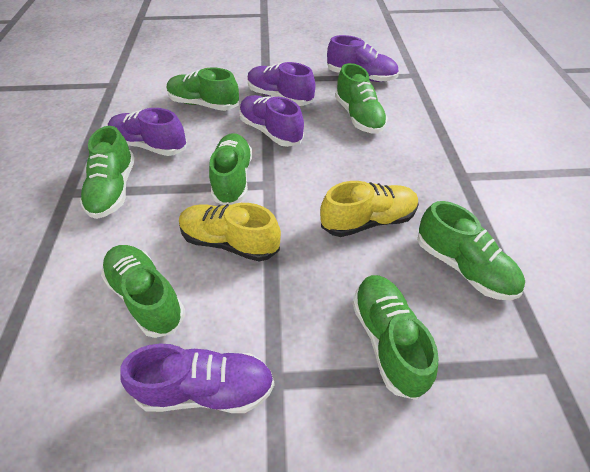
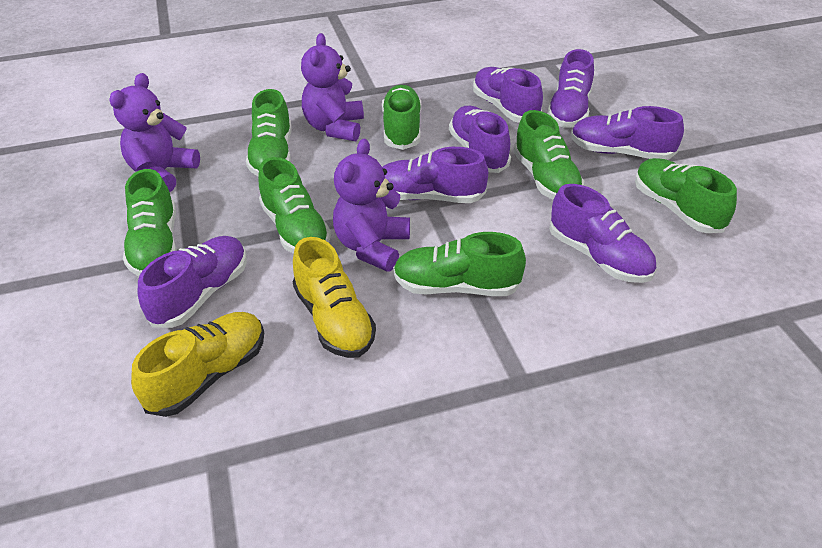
purple shoe: [108,108,187,156] [120,344,275,413] [239,95,304,147] [247,62,315,106] [327,35,399,82] = 5 -> [138,236,247,328] [382,147,488,203] [449,106,511,173] [473,67,543,123] [547,49,594,128] [549,184,656,283] [571,106,684,160] = 7
purple teddy bear: none = 0 -> [109,73,200,192] [301,33,364,141] [333,139,410,272] = 3

